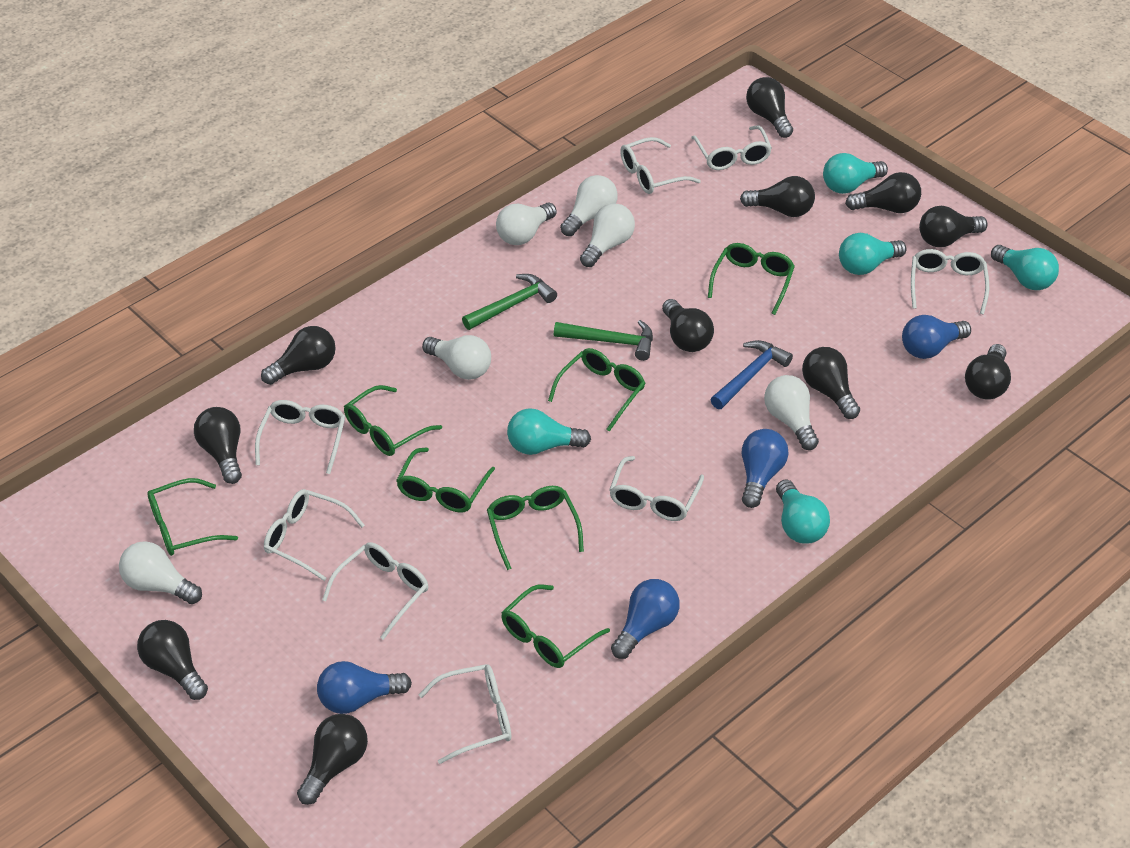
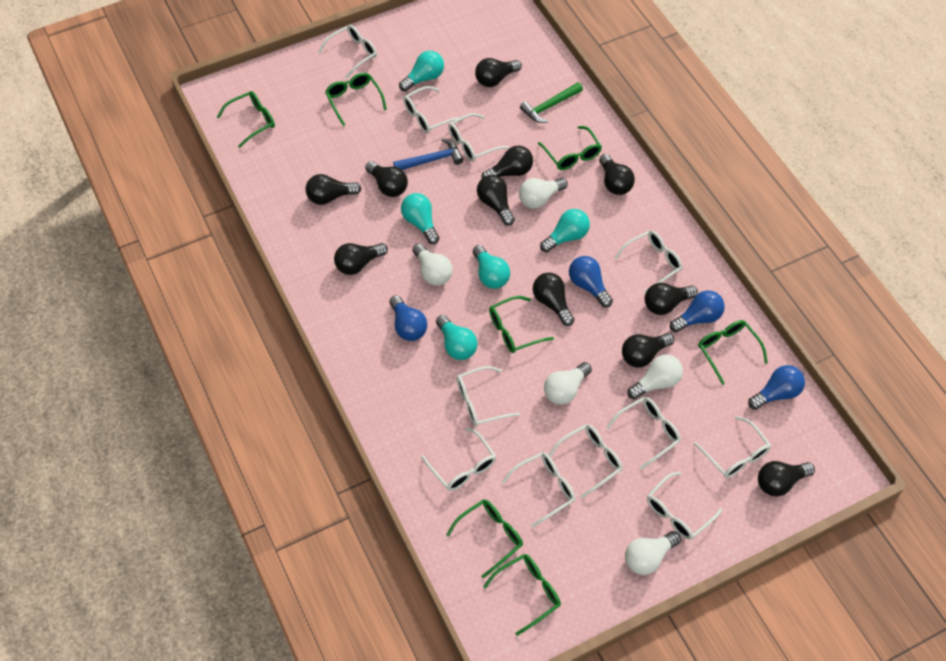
green hammer: [462,274,557,330] [554,320,653,361] = 2 -> [520,82,583,123] = 1
white glasses: [255,400,345,474] [264,489,365,581] [322,542,429,640] [419,664,511,764] [609,456,704,521] [620,137,701,194] [691,125,772,170] [911,249,989,314] = 8 -> [318,25,377,79] [403,86,463,133] [421,427,496,491] [448,113,509,162] [457,366,520,426] [502,452,575,528] [548,424,622,498] [606,397,681,470] [614,230,682,293] [647,472,722,540] [693,416,771,478] = 11
white light bulb: [119,541,202,604] [422,335,491,380] [496,203,557,245] [560,175,618,236] [580,203,635,267] [764,375,819,450] = 6 -> [413,244,453,286] [519,178,568,209] [544,362,592,405] [625,531,681,575] [627,355,683,400] = 5

